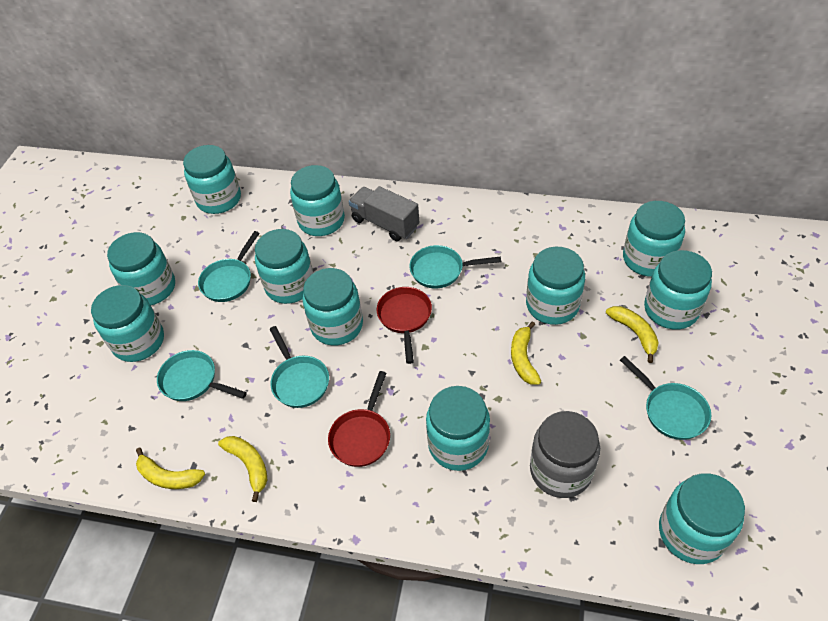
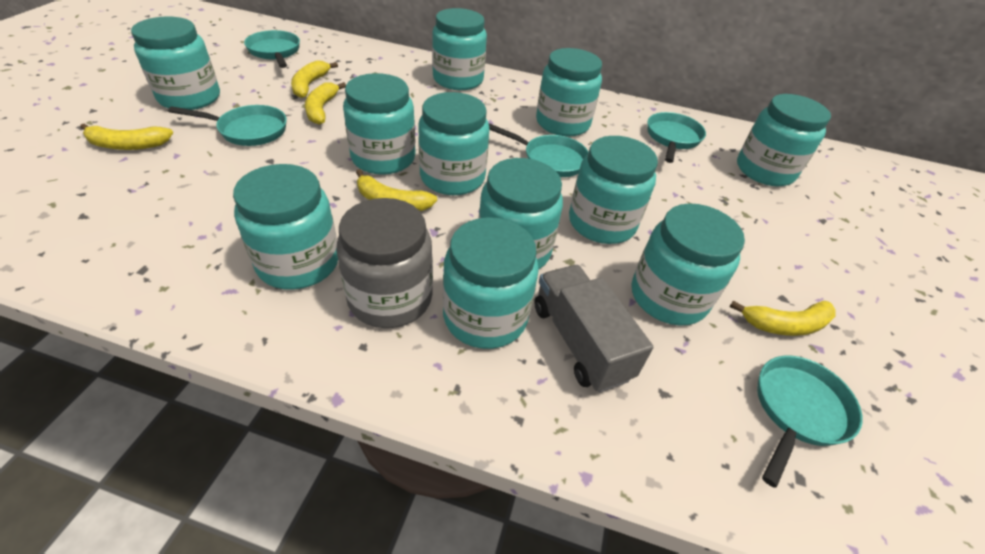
red pan: [328,371,390,467] [377,287,432,364] = 2 -> none = 0
yellow banana: [136,448,205,489] [218,436,267,502] [511,321,541,385] [606,306,659,363] = 4 -> [80,124,173,150] [291,60,338,98] [305,82,346,125] [356,169,437,211] [730,301,836,336] = 5

